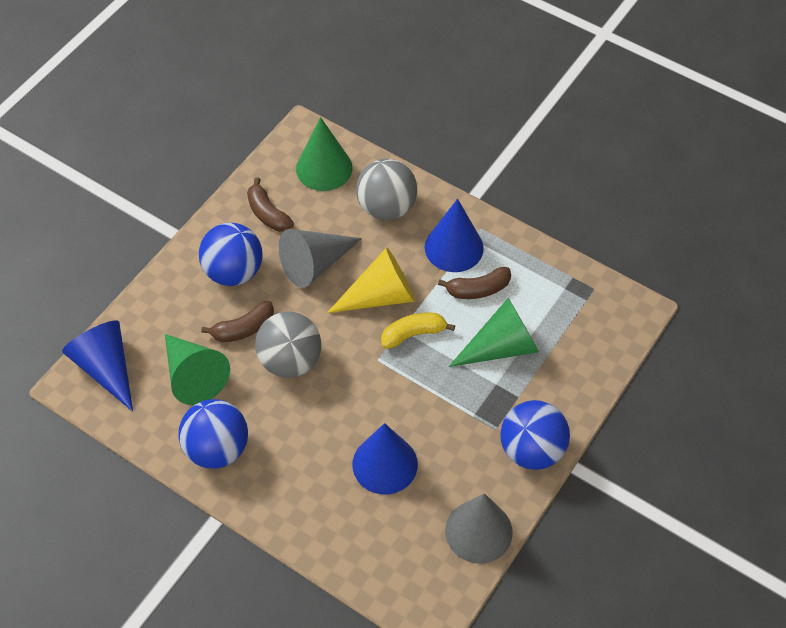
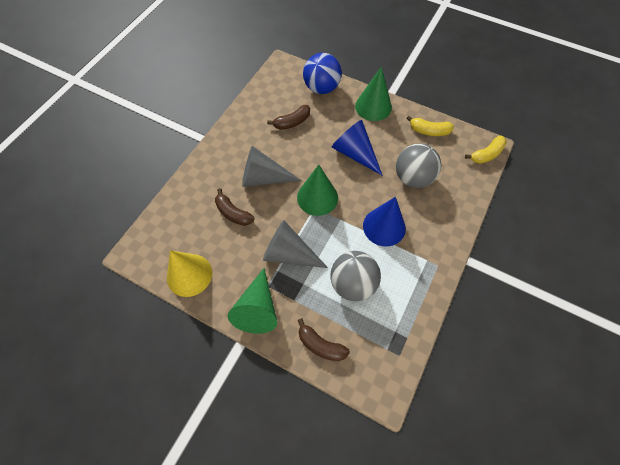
blue ball: [178,399,248,469] [199,223,262,286] [500,400,570,470] = 3 -> [303,53,342,94] = 1
blue cone: [62,321,133,412] [353,423,418,495] [425,199,484,272] = 3 -> [332,120,383,176] [363,197,406,247] = 2
yellow banana: [381,313,455,349] = 1 -> [406,116,454,136] [465,135,507,164] = 2

